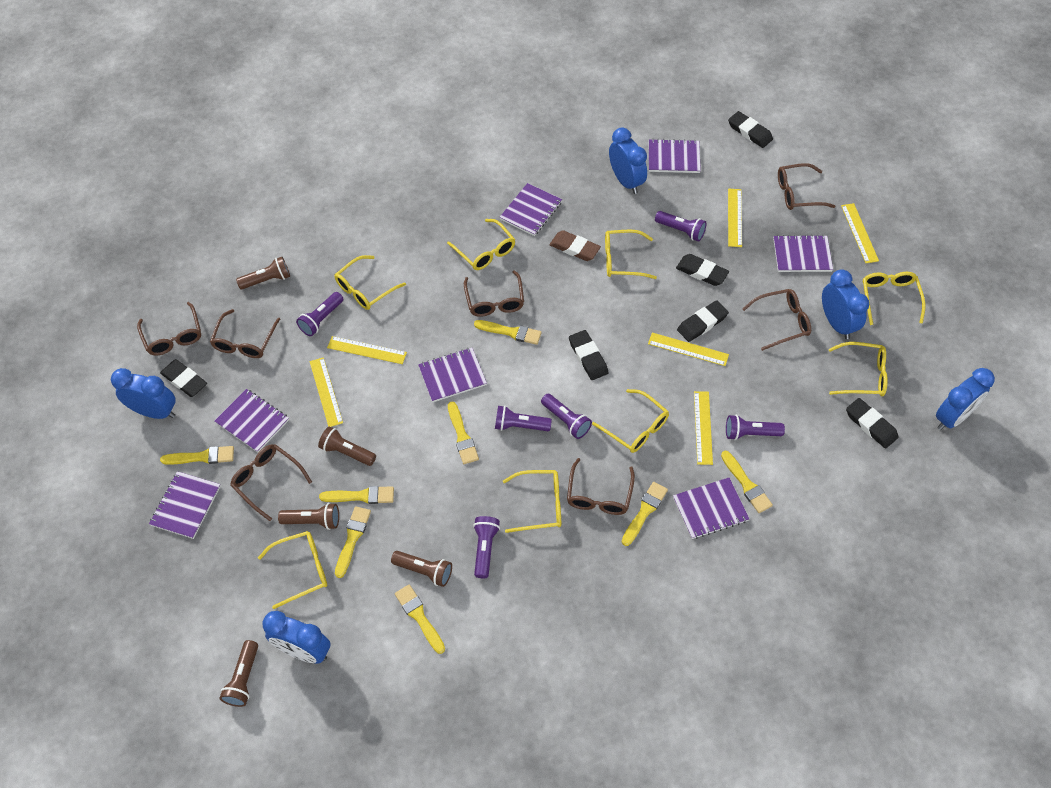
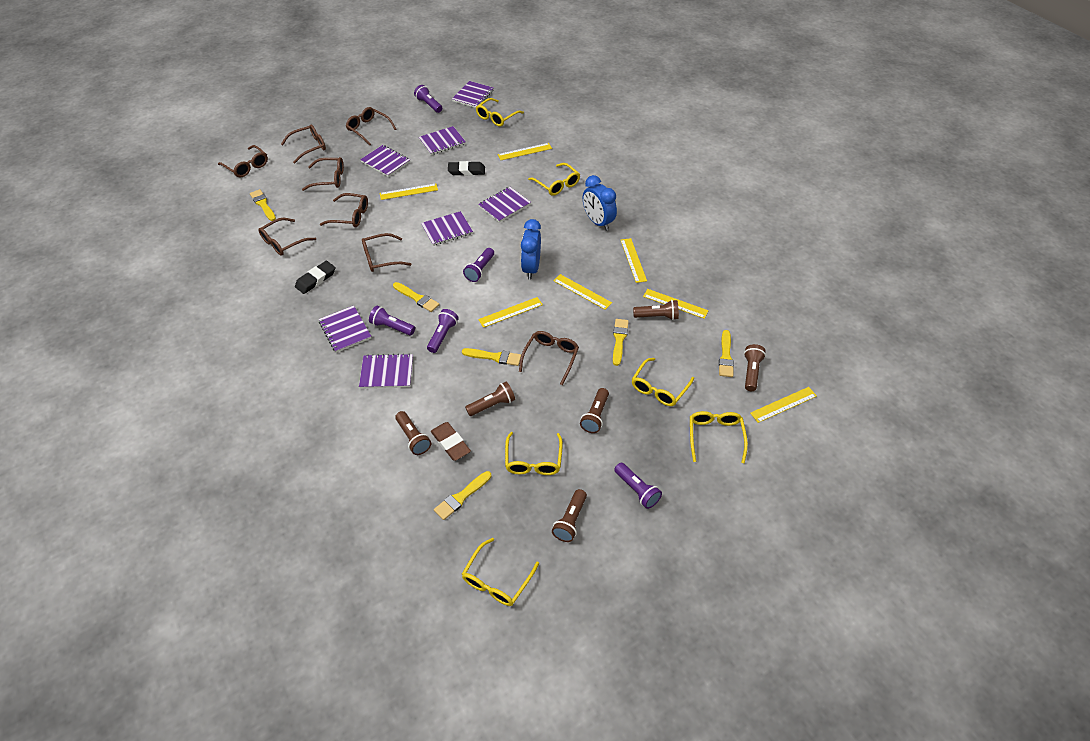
black eraser: [160,359,207,397] [569,330,609,380] [676,254,729,286] [677,300,729,342] [728,111,773,148] [846,398,898,449] = 6 -> [295,261,336,294] [448,161,485,176] = 2
blue clock: [111,368,176,419] [262,611,331,664] [609,127,647,194] [822,269,869,339] [936,368,995,430] = 5 -> [521,219,541,279] [583,175,617,231] = 2
brown flashlight: [220,640,258,707] [236,257,290,289] [278,503,339,530] [318,426,376,466] [391,551,452,587] = 5 -> [395,411,431,455] [465,381,515,416] [552,489,587,542] [580,388,609,433] [633,300,679,320] [744,344,766,391] = 6
brown glasses: [137,302,201,356] [210,309,280,358] [230,444,312,521] [464,270,524,317] [567,458,635,515] [742,289,811,351] [778,163,835,210] = 7 -> [218,145,268,177] [258,218,316,256] [281,124,326,164] [302,157,344,191] [320,193,368,227] [346,107,396,145] [362,233,411,272] [519,331,579,385] = 8
purple flashlight: [296,292,343,336] [473,516,500,578] [495,406,552,431] [541,394,592,439] [655,211,707,241] [726,415,785,440] = 6 -> [369,306,415,336] [414,85,442,113] [427,309,459,353] [463,248,494,282] [614,463,662,509] = 5
yellow brush: [160,446,234,465] [319,486,394,504] [335,506,371,578] [395,584,445,654] [448,401,479,464] [474,320,542,345] [622,482,668,546] [721,451,773,513] = 8 -> [250,189,276,221] [393,282,440,312] [434,471,491,520] [462,348,521,366] [613,319,629,366] [719,330,734,377] = 6
yellow glasses: [258,531,327,609] [335,255,406,310] [447,219,515,270] [503,470,561,533] [592,389,669,453] [605,230,657,279] [829,342,888,396] [863,272,925,325] = 8 -> [462,538,539,606] [476,98,524,126] [505,432,563,475] [528,163,580,196] [632,358,694,406] [690,411,748,464] = 6
yellow ruler: [310,357,343,427] [327,336,407,364] [648,333,729,366] [694,391,713,465] [728,189,742,247] [841,203,879,263] = 6 -> [380,184,438,200] [478,297,543,328] [498,143,552,160] [553,274,612,310] [620,238,647,283] [643,289,709,319] [750,387,817,423] = 7

